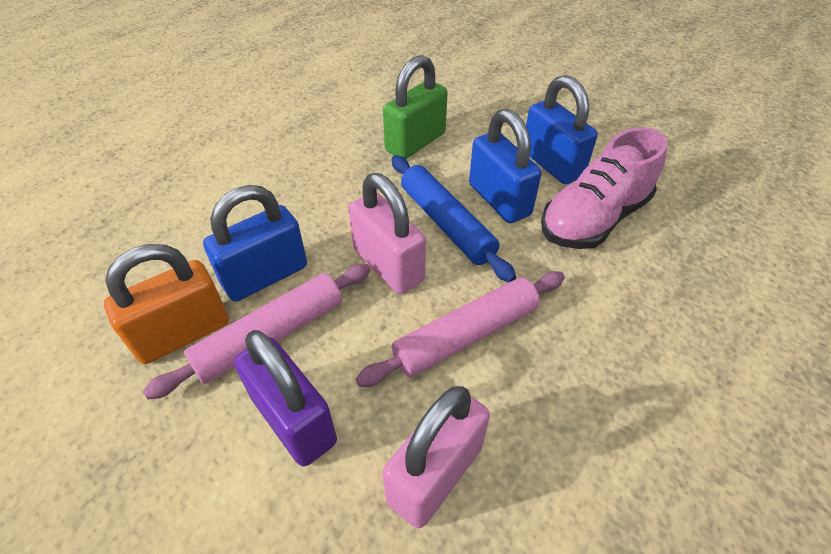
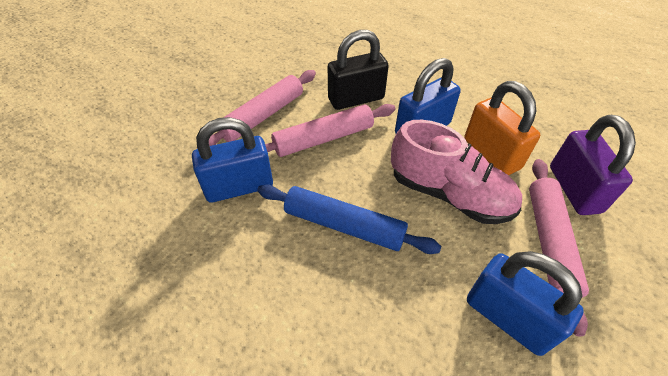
black padlock: none = 0 -> [328,30,389,110] = 1
green padlock: [383,55,448,159] = 1 -> none = 0
pink padlock: [348,173,426,294] [382,386,490,528] = 2 -> none = 0
pink rolling pin: [143,264,371,400] [356,271,565,387] = 2 -> [197,70,316,149] [265,104,395,157] [529,159,589,336] = 3

